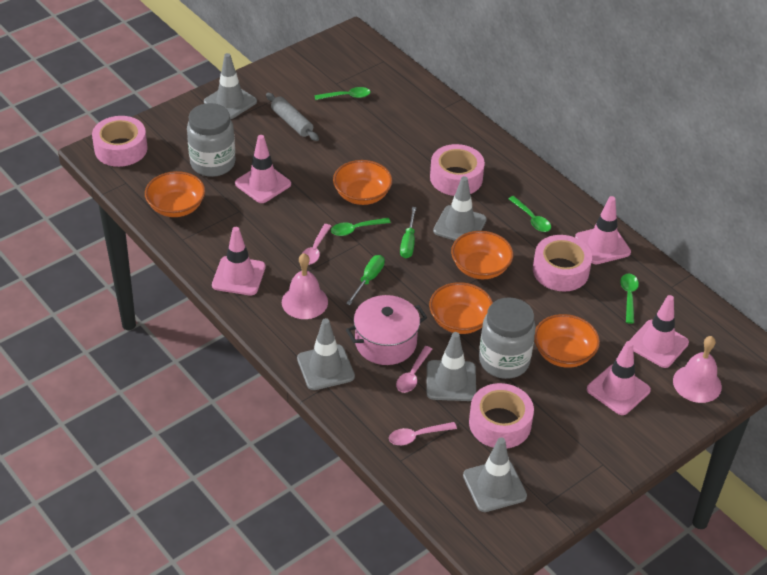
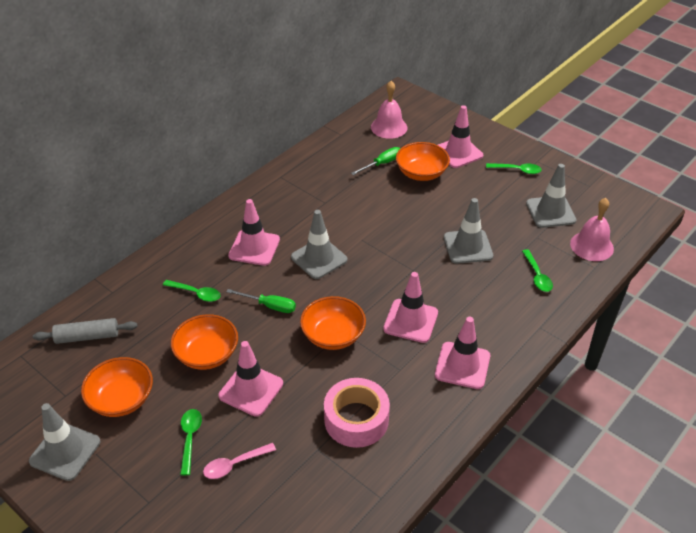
grey jar: [187,103,236,177] [479,297,536,379] = 2 -> none = 0
grey traffic cone: [204,53,257,119] [297,318,355,390] [426,332,476,401] [433,176,487,241] [463,438,527,512] = 5 -> [29,403,100,481] [291,210,347,279] [444,198,493,264] [526,164,577,228] = 4
orange bowl: [145,171,205,217] [333,160,392,205] [429,282,493,334] [451,231,513,279] [534,314,600,368] = 5 -> [81,357,153,417] [171,314,238,370] [300,296,366,350] [396,142,450,181] = 4
pink pot: [346,295,427,365] = 1 -> none = 0
pink spoon: [302,224,331,265] [389,422,457,445] [396,346,432,393] = 3 -> [203,443,276,479] = 1
pink tape: [92,116,148,167] [430,144,485,196] [469,383,534,449] [533,235,592,292] = 4 -> [324,378,390,448] = 1

